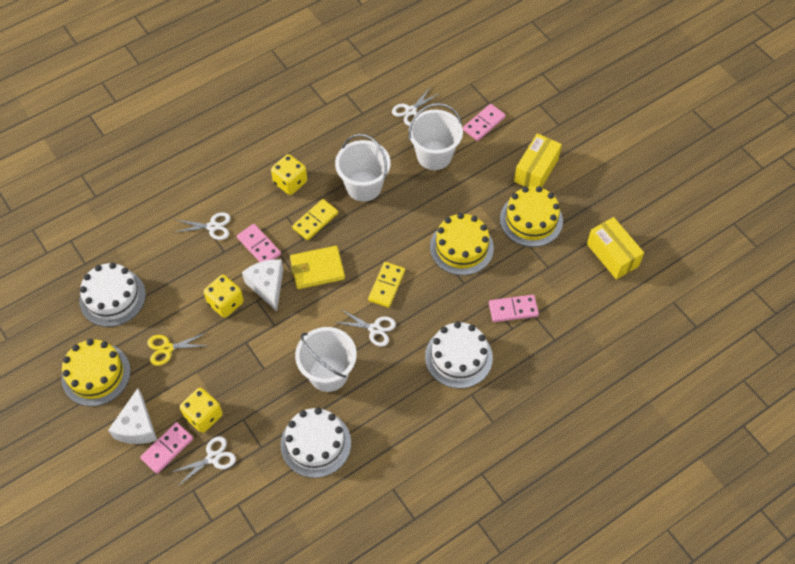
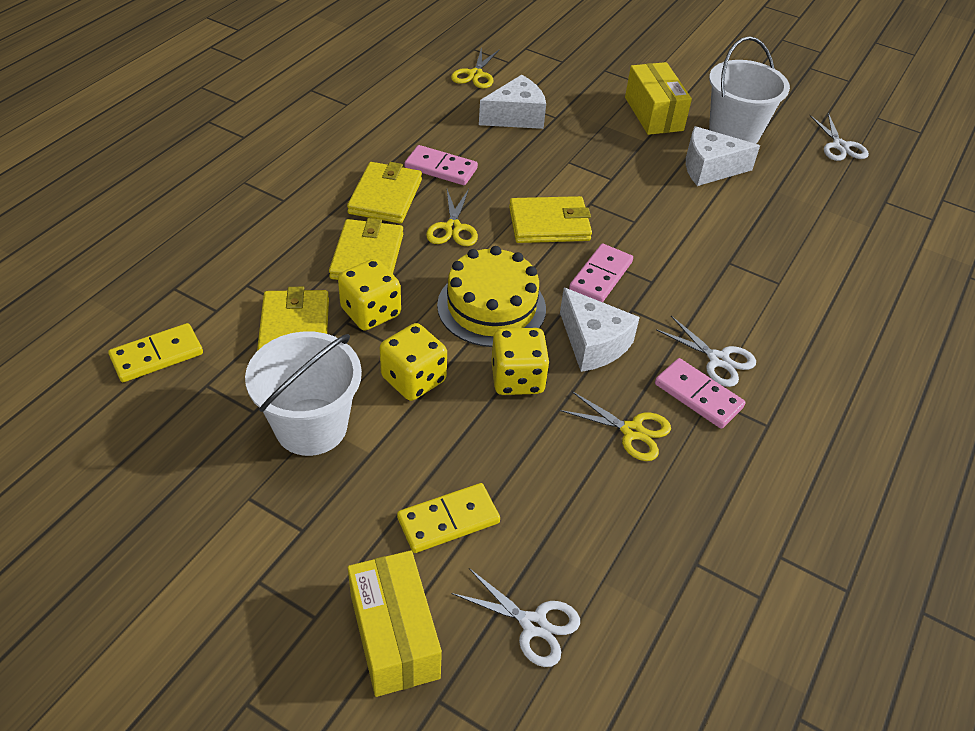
pink domino: [140,422,193,474] [237,224,281,262] [463,104,506,141] [489,295,539,322] = 4 -> [405,145,478,185] [569,244,633,302] [655,358,745,429] = 3
white bucket: [295,327,357,392] [335,134,391,201] [408,103,463,170] = 3 -> [245,331,362,456] [709,36,790,144] = 2
white cake: [79,262,146,327] [280,408,351,478] [425,322,493,389] = 3 -> none = 0
white cheese: [108,388,157,444] [242,259,283,311] = 2 -> [479,75,546,129] [560,288,640,372] [686,126,760,186] = 3
white scissors: [170,436,236,486] [173,212,231,240] [335,309,396,347] [392,86,441,126] = 4 -> [451,568,580,667] [656,316,756,387] [809,113,869,161] = 3
yellow cake: [61,339,131,406] [430,213,494,275] [500,186,563,247] = 3 -> [437,246,546,347] = 1
yellow scissors: [148,333,208,366] = 1 -> [426,189,478,246] [451,47,499,88] [560,391,671,461] = 3
yellow wallet: [290,246,345,289] = 1 -> [257,287,329,351] [329,218,403,280] [347,162,422,224] [509,196,592,243] = 4

